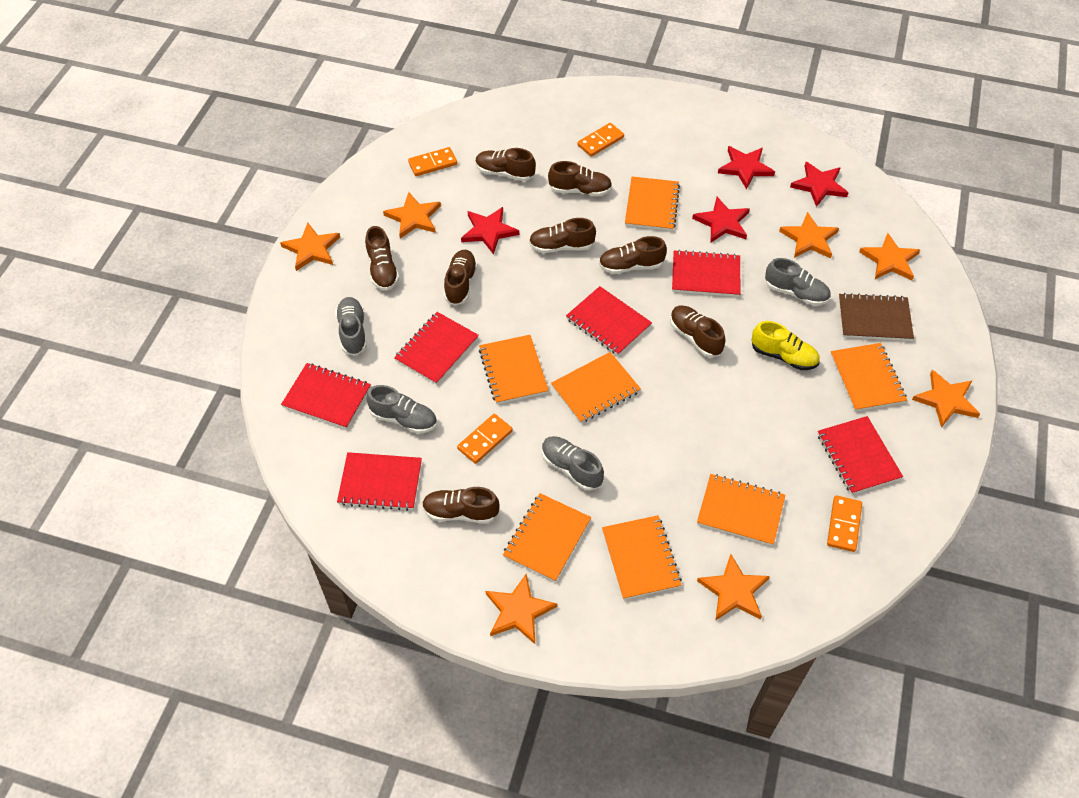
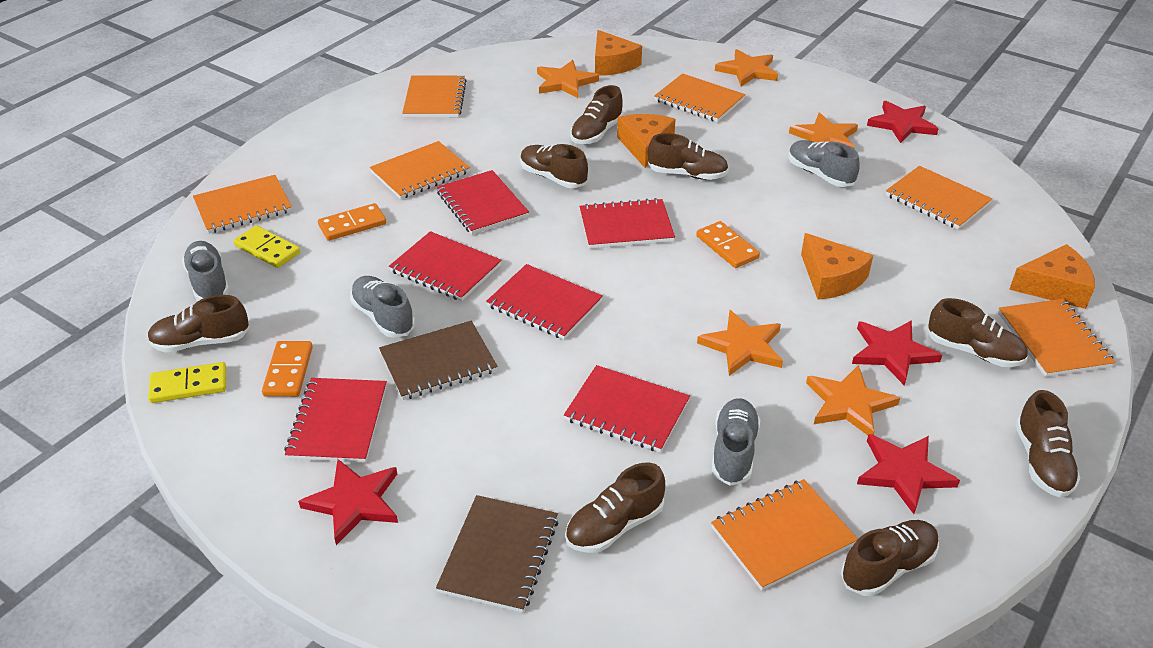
brown notebook: [839,293,914,341] = 1 -> [379,321,498,400] [436,495,558,613] = 2
orange cheese: none = 0 -> [595,30,642,76] [617,114,676,168] [801,233,873,300] [1009,244,1095,309] = 4
orange domino: [408,147,457,176] [457,414,513,464] [577,123,624,157] [827,495,862,552] = 4 -> [262,341,313,397] [318,203,386,241] [696,221,760,268] = 3
orange star: [280,223,340,271] [383,192,441,238] [486,574,557,644] [697,554,770,621] [779,212,839,258] [859,233,920,280] [912,370,980,428] = 7 -> [537,60,599,98] [697,310,783,376] [715,49,778,86] [789,113,858,149] [806,365,900,435] = 5
yellow domino: none = 0 -> [148,362,226,403] [234,226,300,268] = 2
yellow shoe: [751,321,820,370] = 1 -> none = 0

